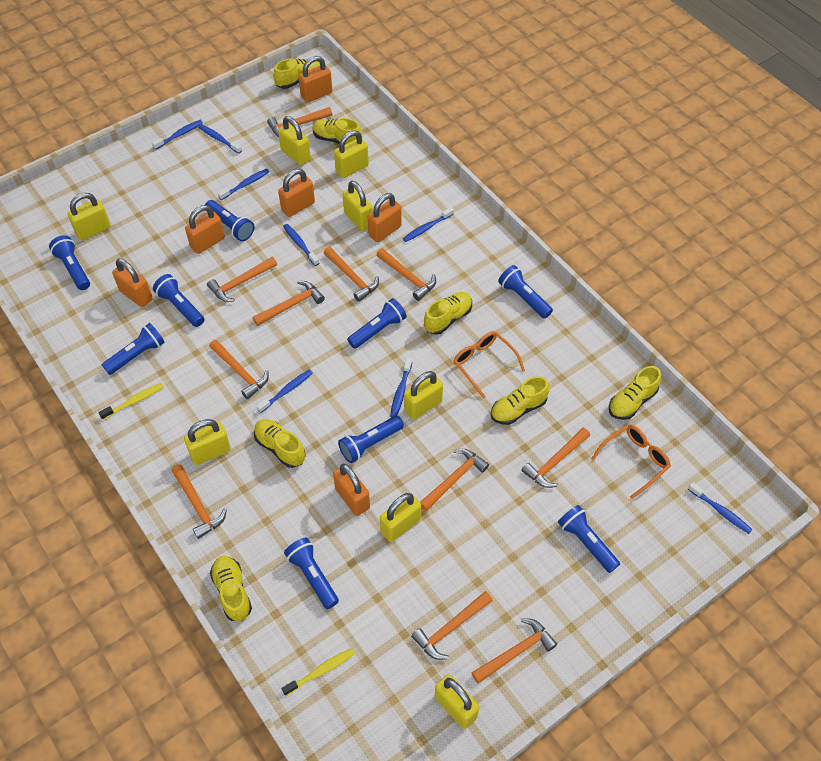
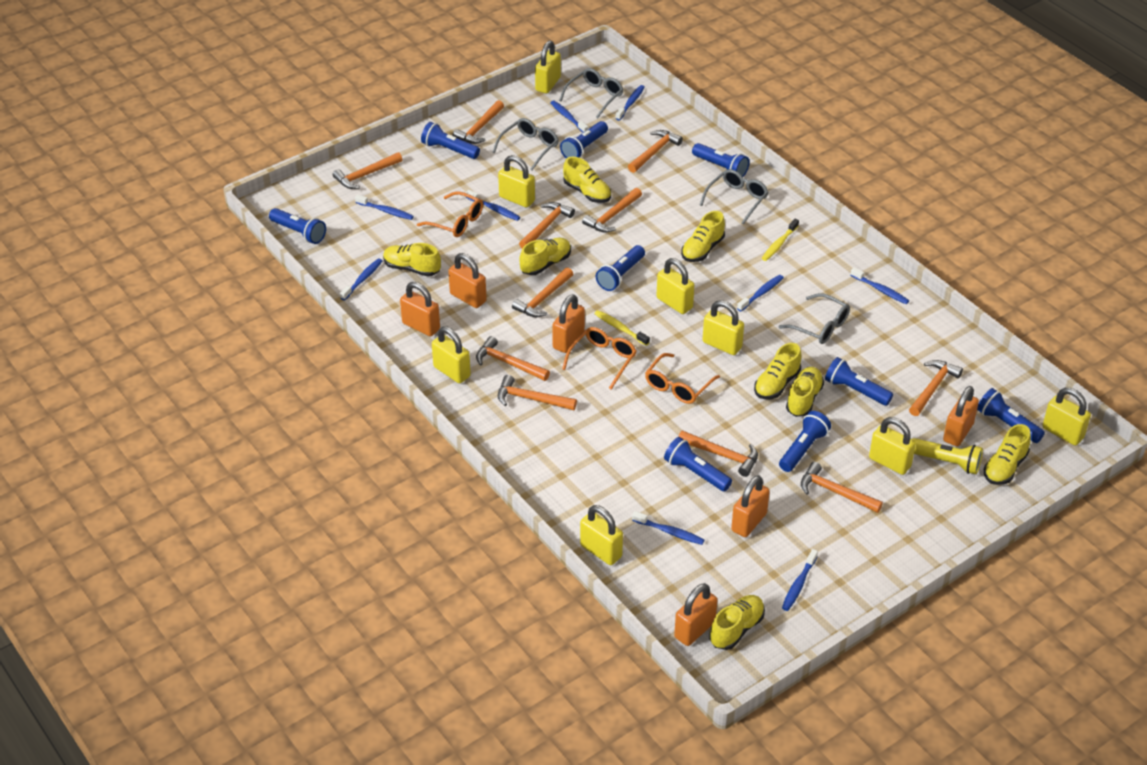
blue toothbrush: [152,120,203,150] [198,124,242,154] [218,168,269,200] [257,370,313,413] [283,224,319,266] [390,358,412,418] [403,207,454,242] [688,482,753,534] = 8 -> [340,258,382,300] [355,194,414,220] [466,190,520,221] [550,101,588,133] [616,85,645,121] [632,511,704,545] [737,275,784,312] [782,549,818,611] [850,267,909,304] = 9
grey glasses: none = 0 -> [493,118,559,170] [559,68,624,118] [700,169,769,225] [778,293,850,344] = 4
orange glasses: [453,331,525,399] [591,425,671,499] = 2 -> [417,191,483,237] [562,327,637,390] [645,353,720,404] = 3
yellow flashlight: none = 0 -> [913,438,983,474] = 1
yellow shoe: [210,556,252,621] [254,419,306,468] [273,59,320,89] [313,118,362,144] [424,292,472,335] [491,376,550,425] [609,366,661,420] = 7 -> [383,243,441,276] [519,238,571,275] [563,157,611,203] [681,211,725,262] [710,595,765,650] [754,343,801,399] [786,367,824,417] [984,424,1031,485] = 8

